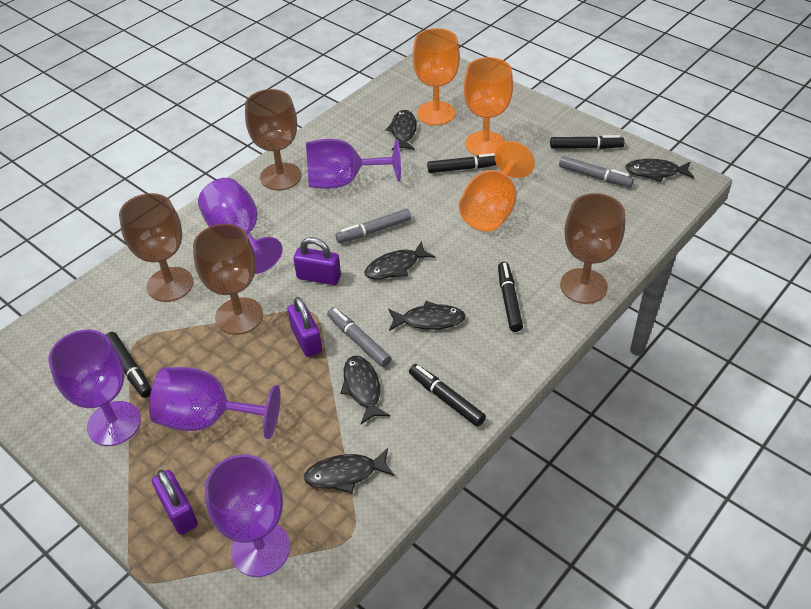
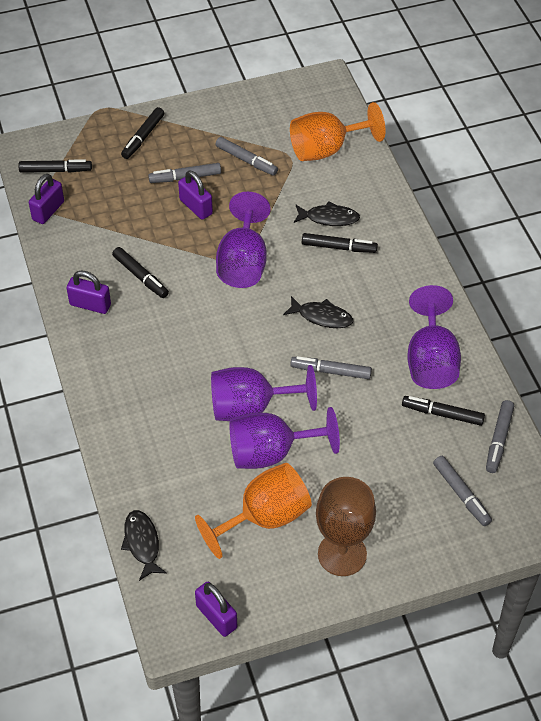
black fish: [304,448,394,493] [340,356,390,424] [364,241,435,280] [385,110,417,150] [388,301,466,331] [625,159,694,182] = 6 -> [121,510,167,581] [283,296,353,328] [294,201,360,226] = 3
brown goblet: [119,193,193,302] [193,224,263,335] [245,89,301,191] [560,193,625,304] = 4 -> [316,477,376,576] = 1
grey marker: [327,307,392,367] [335,209,411,243] [559,156,634,187] = 3 -> [148,163,221,183] [215,137,278,176] [290,356,372,379] [433,456,492,526] [486,400,514,473] = 5
orange goblet: [413,28,460,125] [459,141,535,232] [464,57,513,156] = 3 -> [195,463,312,559] [290,102,385,161] = 2
purple goblet: [48,330,141,446] [149,367,281,439] [198,178,283,274] [205,454,290,577] [306,139,401,189] = 5 -> [211,365,317,421] [216,192,271,288] [229,407,340,469] [407,285,461,389] = 4
purple padlock: [152,470,198,535] [288,297,322,357] [293,237,341,285] = 3 -> [29,174,64,224] [67,270,111,314] [178,170,213,220] [195,582,237,637] = 4

